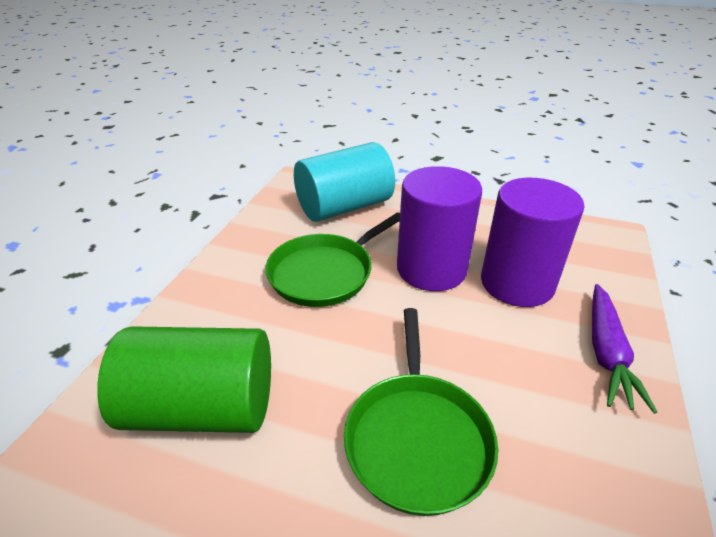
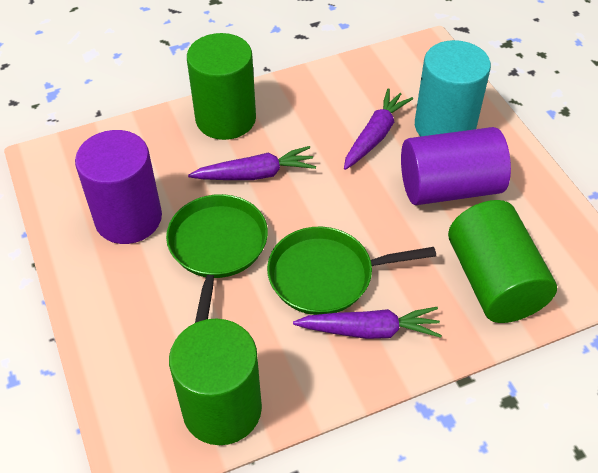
green cylinder: [97,326,271,433] = 1 -> [169,319,262,445] [187,33,256,140] [448,200,557,323] = 3
purple carrot: [592,284,657,414] = 1 -> [188,146,316,180] [293,307,442,339] [344,88,413,170] = 3

